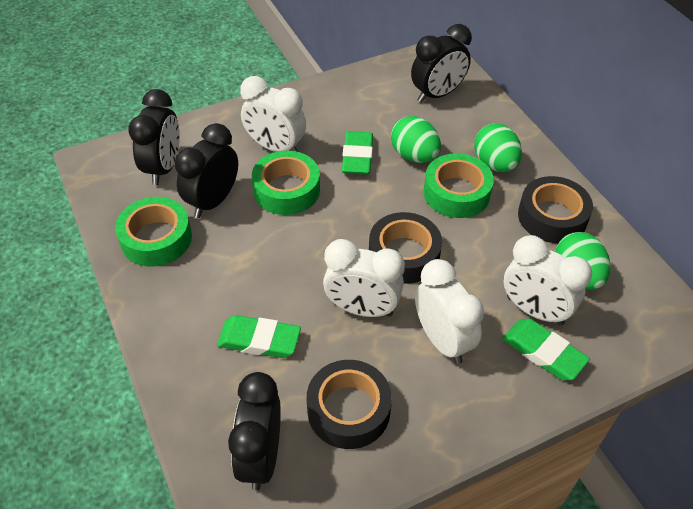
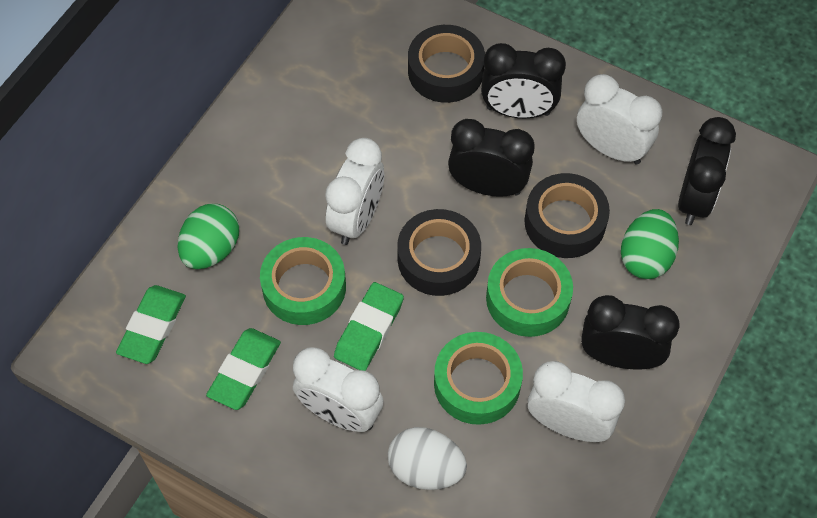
green egg: [391,116,441,163] [474,123,522,172] [555,232,611,290] = 3 -> [177,204,239,269] [621,209,679,279] = 2
white egg: none = 0 -> [388,427,467,490] = 1

